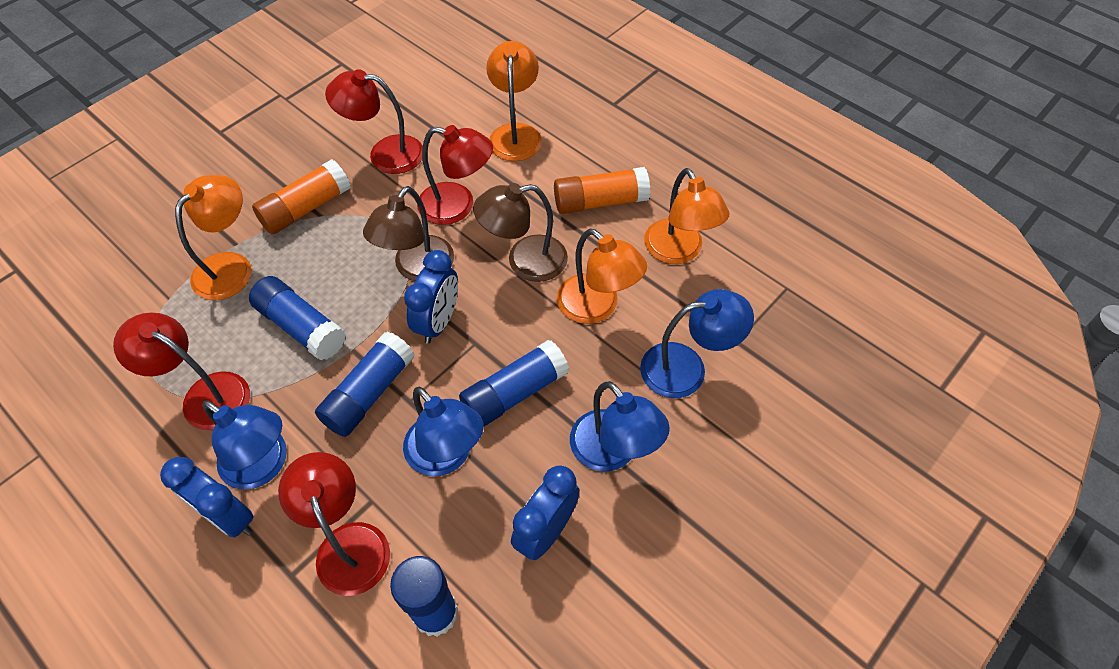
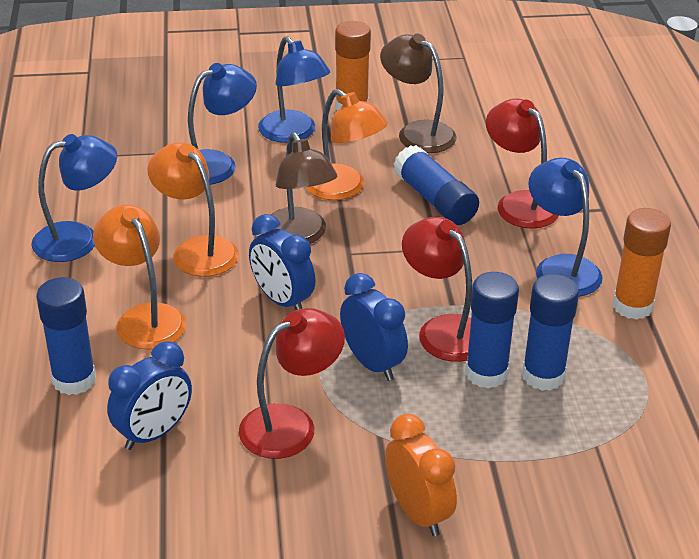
orange clock: none = 0 -> [385,414,457,536] = 1
orange lamp: [175,175,251,300] [486,41,542,161] [557,229,647,324] [644,168,729,264] = 4 -> [93,204,186,350] [148,142,239,277] [305,89,388,200] = 3
red lamp: [113,313,250,430] [278,452,390,596] [325,69,423,174] [417,125,493,225] = 4 -> [239,308,345,459] [402,217,472,362] [486,99,559,229] = 3

